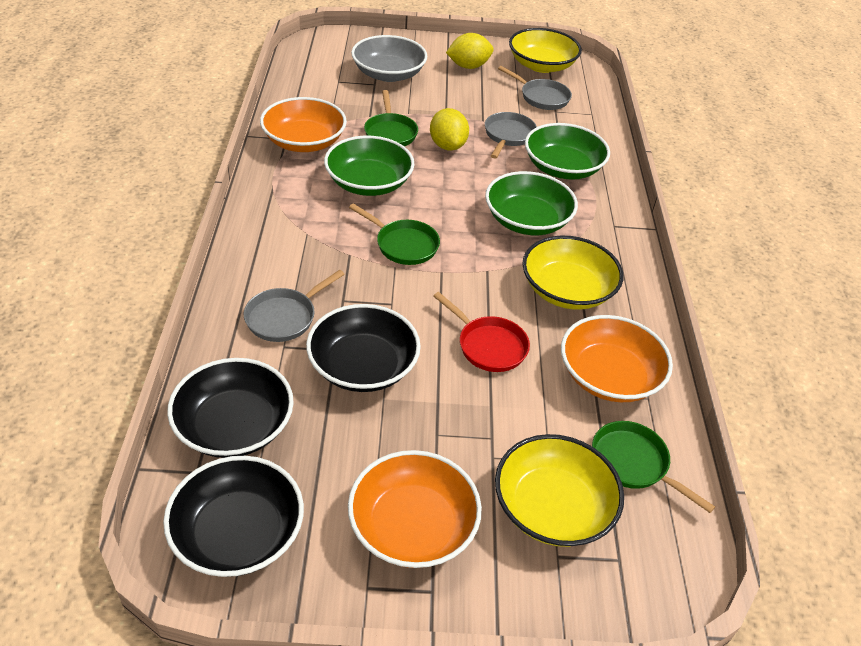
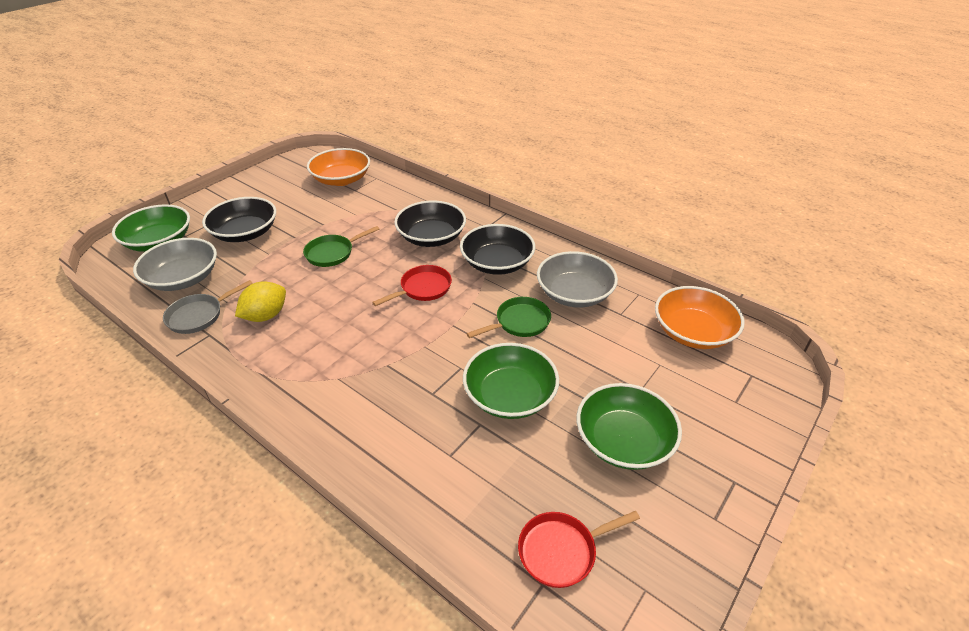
green pan: [349,203,440,265] [364,90,418,146] [592,421,715,513] = 3 -> [303,226,380,267] [466,297,551,338] = 2
grey bowl: [351,35,427,82] = 1 -> [133,238,217,291] [537,251,618,308] = 2
grey pan: [244,270,345,342] [485,112,537,159] [498,66,572,110] = 3 -> [163,280,253,334] = 1
orange bowl: [260,97,347,152] [348,450,482,568] [561,315,673,402] = 3 -> [307,148,370,186] [655,286,745,349] = 2
red pan: [433,292,530,372] = 1 -> [372,265,452,306] [518,511,640,588] = 2
yellow bowl: [495,434,624,547] [509,28,582,73] [522,236,623,310] = 3 -> none = 0
yellow lemon: [430,108,469,151] [446,33,494,69] = 2 -> [235,281,286,322] = 1

